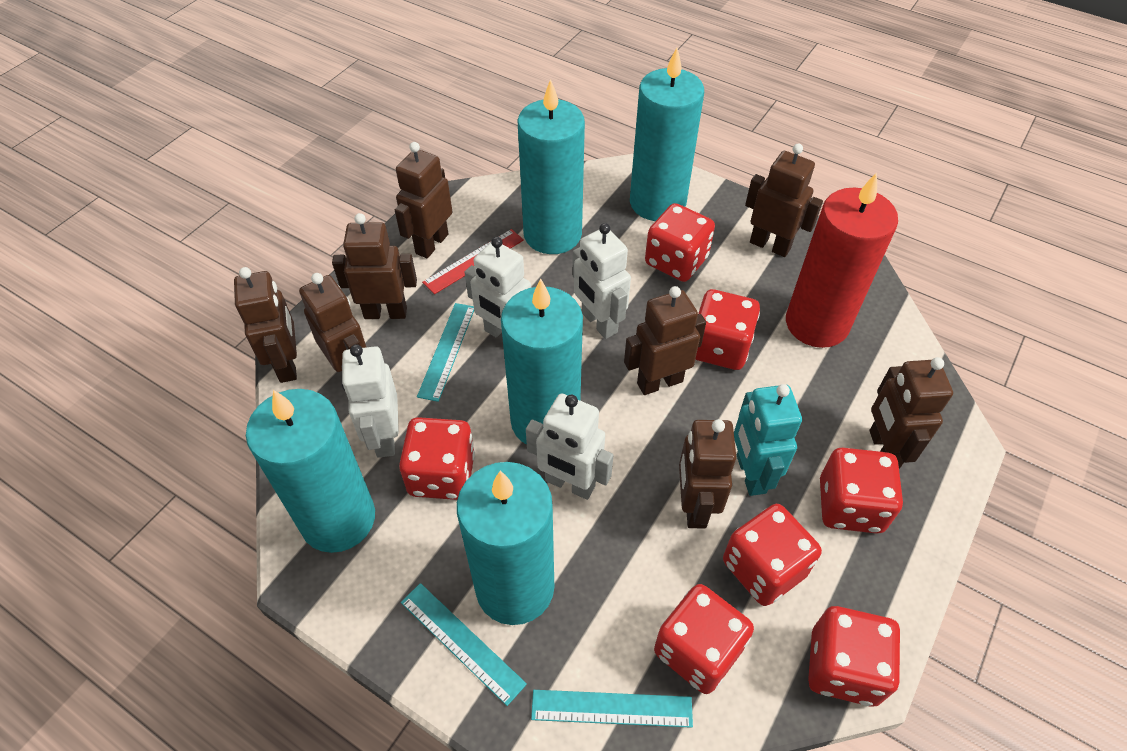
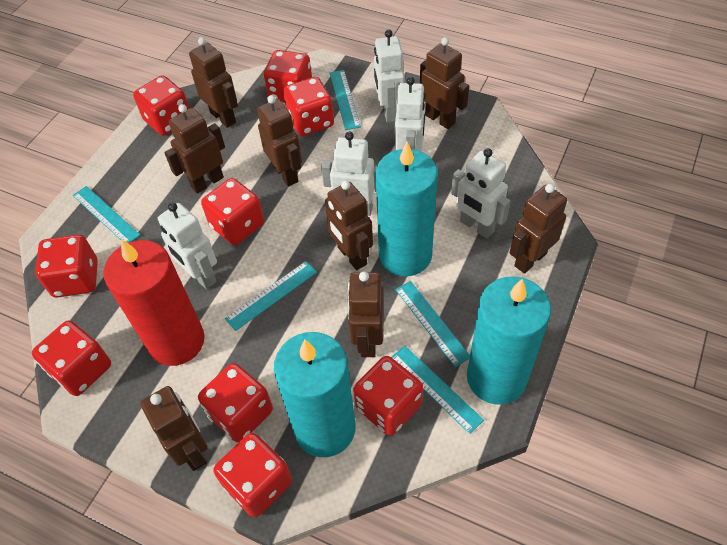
red dice: [399,417,475,500] [645,203,715,282] [654,584,754,694] [695,289,760,370] [723,504,822,606] [808,606,900,707] [820,448,903,534] = 7 -> [32,321,111,396] [35,234,98,298] [133,75,189,136] [198,363,273,443] [201,178,264,245] [214,433,292,518] [264,50,312,103] [283,77,334,136] [353,356,423,436] = 9
red ruler: [422,229,524,294] = 1 -> none = 0
turquoise candle: [246,389,375,553] [457,462,554,625] [501,278,583,444] [518,79,585,254] [630,48,704,221] = 5 -> [274,332,355,457] [376,142,437,276] [467,276,551,405] = 3
turquoise robot: [734,384,802,496] = 1 -> none = 0
turquoise ruler: [401,583,527,706] [417,303,474,402] [531,690,693,728] = 3 -> [73,186,140,243] [225,261,317,331] [330,70,361,130] [391,346,484,434] [395,281,470,367] = 5
white robot: [341,344,399,458] [465,237,531,338] [526,394,613,500] [572,223,631,339] = 4 -> [158,203,217,289] [321,132,377,216] [374,29,405,122] [395,77,425,151] [451,148,511,238] = 5

